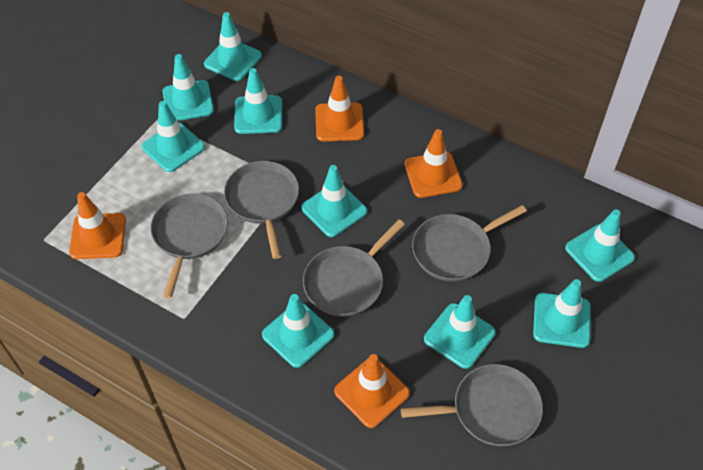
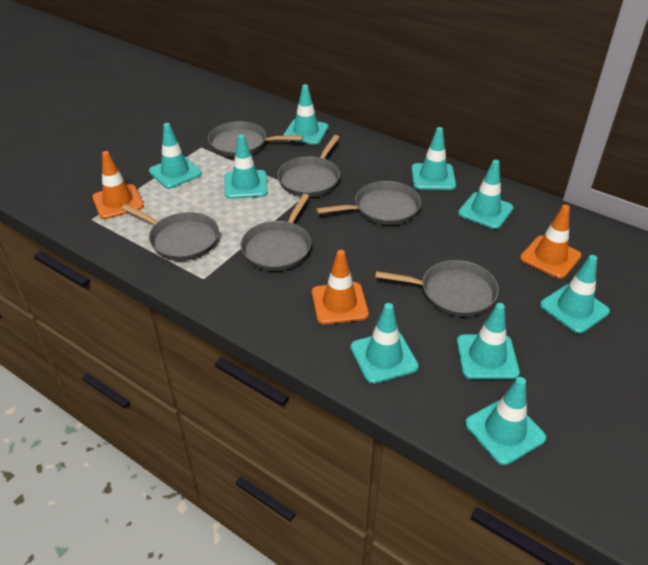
grey pan: [150,193,228,298] [224,161,299,259] [303,220,405,317] [401,364,543,446] [412,205,527,282] = 5 -> [121,204,219,261] [208,121,303,157] [241,194,311,271] [277,135,340,197] [316,181,421,225] [375,260,499,317] = 6
orange traffic cone: [69,192,126,259] [315,76,364,141] [334,354,410,428] [405,129,463,198] = 4 -> [92,151,144,219] [312,250,369,324] [520,205,581,279] = 3

